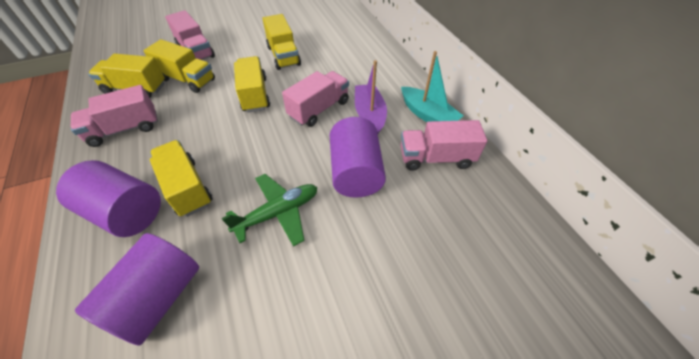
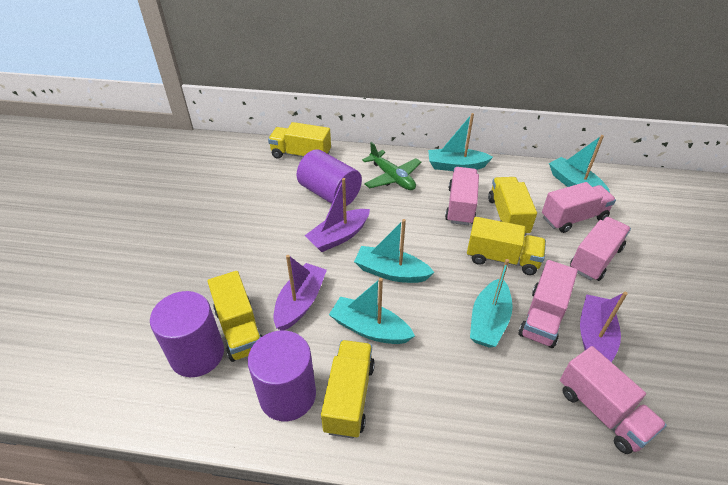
pink truck: [71,85,158,147] [165,10,215,60] [282,71,349,127] [400,120,487,171] = 4 -> [445,167,479,225] [518,260,578,348] [542,182,616,233] [560,346,667,454] [570,217,631,281] = 5
purple boat: [355,60,387,133] = 1 -> [273,255,327,330] [305,178,370,252] [580,292,628,362] = 3
turquoise boat: [401,51,463,122] = 1 -> [329,278,415,344] [354,219,435,283] [428,113,493,171] [470,259,513,348] [549,135,610,193] = 5

